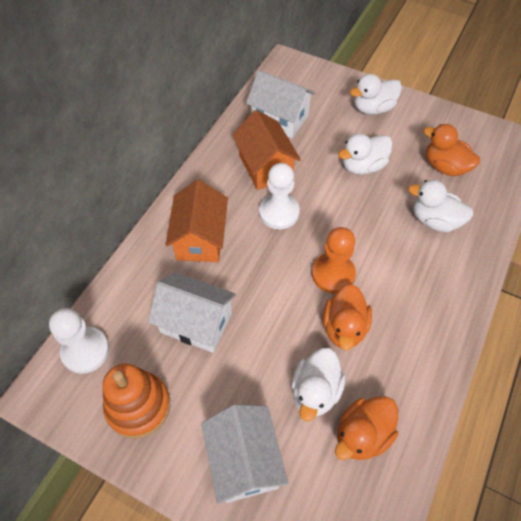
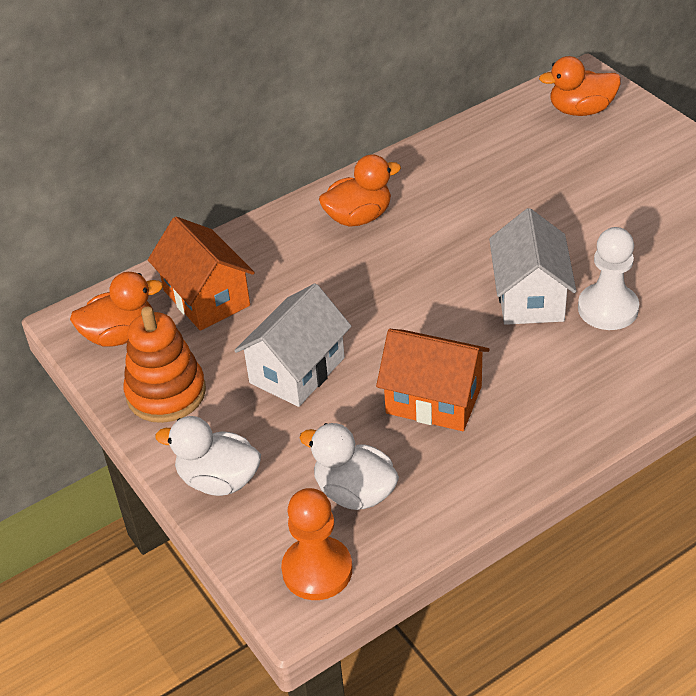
white duck: [292,348,346,421] [338,133,393,175] [350,74,402,115] [408,180,474,232] = 4 -> [155,416,261,496] [299,423,399,510] = 2
white house: [148,272,236,353] [201,404,289,504] [246,70,316,138] = 3 -> [234,283,351,407] [489,208,576,325] = 2
white pawn: [49,308,109,374] [259,163,300,229] = 2 -> [578,227,639,330] = 1

